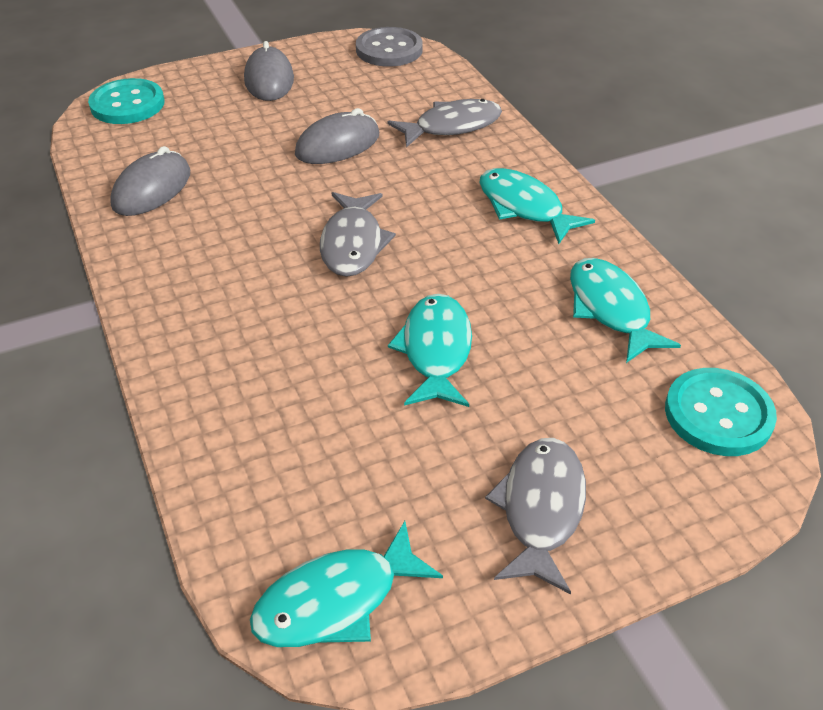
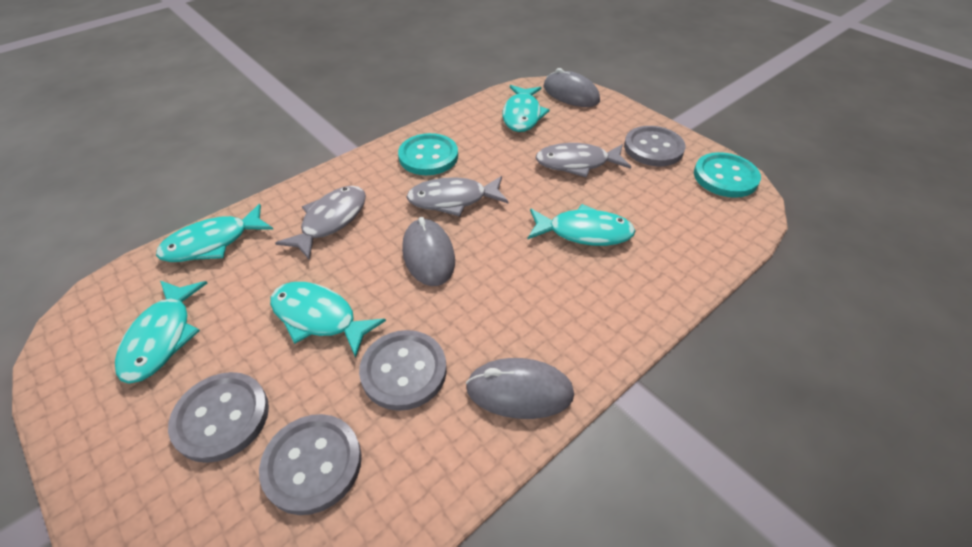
grey button: [356,27,423,67] = 1 -> [168,372,269,463] [259,414,362,515] [359,330,447,411] [624,126,685,166] = 4
turquoise fish: [250,521,443,647] [388,294,472,407] [479,168,595,244] [570,258,681,363] = 4 -> [115,281,207,384] [156,204,274,262] [270,282,386,358] [502,85,550,132] [527,204,635,246] = 5

